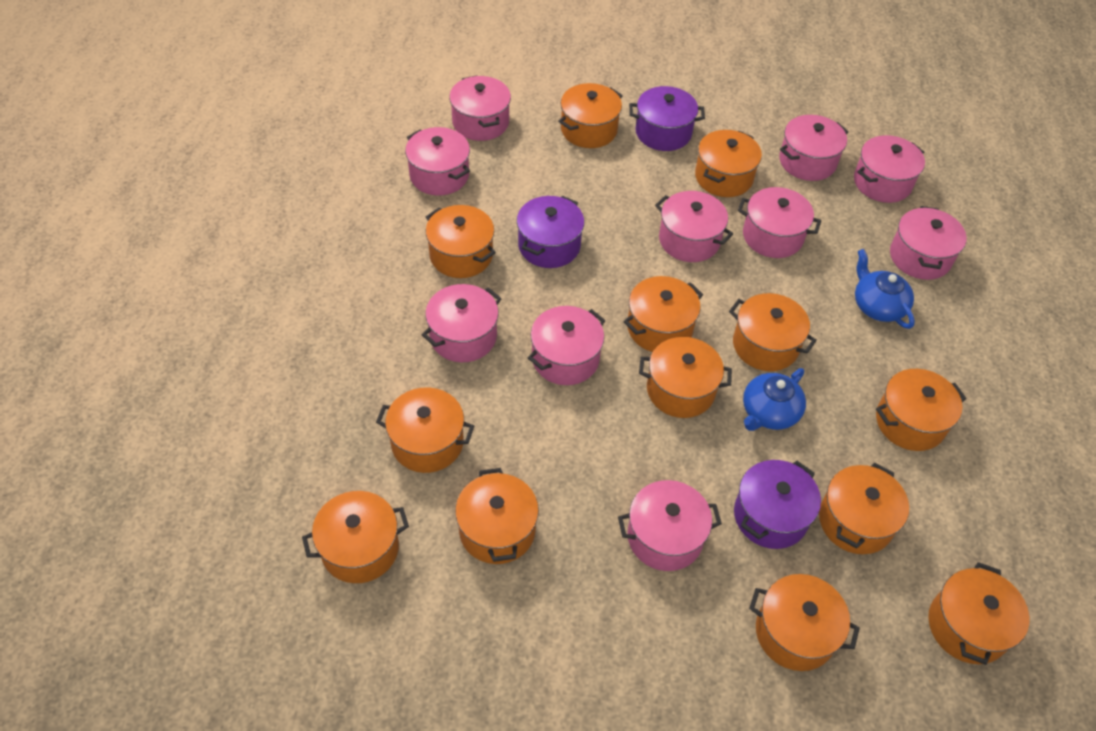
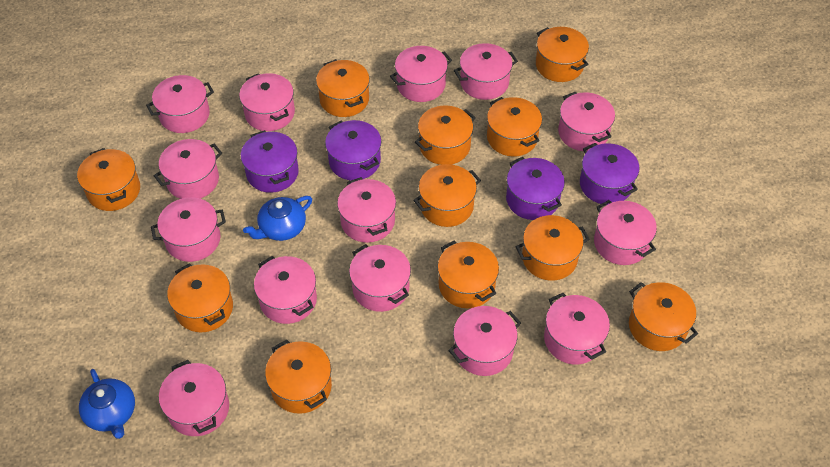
orange pot: [302,491,409,583] [376,387,474,473] [426,205,496,278] [455,468,539,564] [559,83,623,148] [624,276,703,352] [639,337,732,418] [695,130,762,197] [729,293,817,371] [749,574,860,671] [819,463,909,554] [876,369,966,451] [928,562,1029,665] = 13 -> [77,148,140,211] [167,263,233,332] [265,340,332,414] [316,59,370,117] [413,164,481,227] [415,106,476,165] [438,240,499,308] [487,97,542,157] [516,215,589,281] [536,27,589,82] [629,282,698,351] = 11
pink pot: [405,127,470,195] [422,284,502,362] [449,75,511,141] [528,306,606,385] [618,480,722,571] [655,191,733,262] [738,187,821,258] [779,115,848,181] [854,135,925,203] [890,206,967,280] = 10 -> [146,75,214,133] [151,197,226,262] [154,139,222,199] [159,360,229,436] [239,73,295,131] [254,256,317,324] [337,177,396,243] [349,244,411,312] [390,46,452,102] [448,306,521,376] [454,43,518,100] [544,293,610,364] [558,92,615,151] [594,200,657,265] = 14
purple pot: [517,196,584,268] [629,86,705,151] [734,460,821,549] = 3 -> [241,130,299,193] [325,120,381,180] [506,157,565,220] [580,143,639,205] = 4

